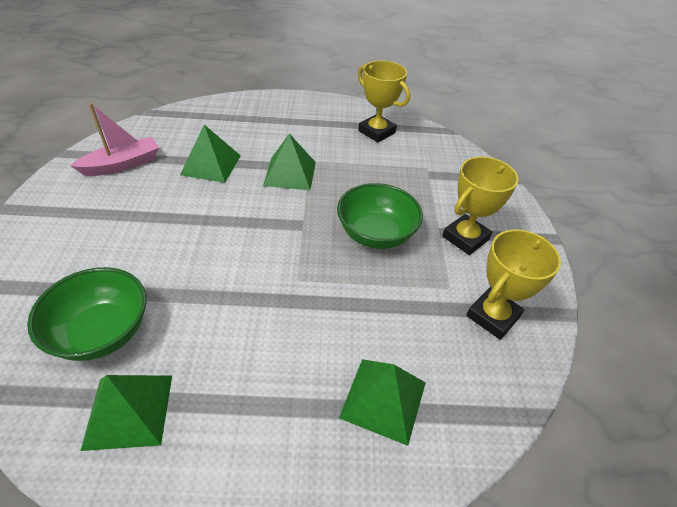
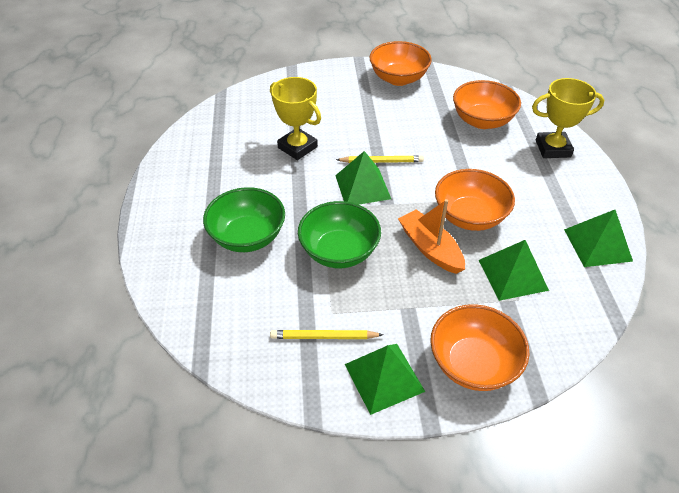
orange boat: none = 0 -> [398,199,465,274] = 1
orange bowl: none = 0 -> [369,41,432,86] [430,304,529,391] [435,169,515,231] [453,80,521,129] = 4
pink boat: [70,103,159,176] = 1 -> none = 0
yellow pencil: none = 0 -> [270,330,383,339] [336,155,424,163] = 2
yellow trophy: [358,60,410,142] [442,157,518,255] [466,229,561,340] = 3 -> [270,77,321,160] [532,78,604,158] = 2

